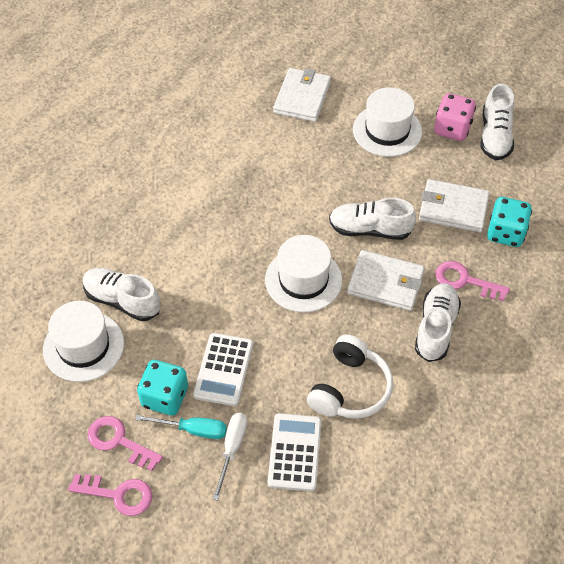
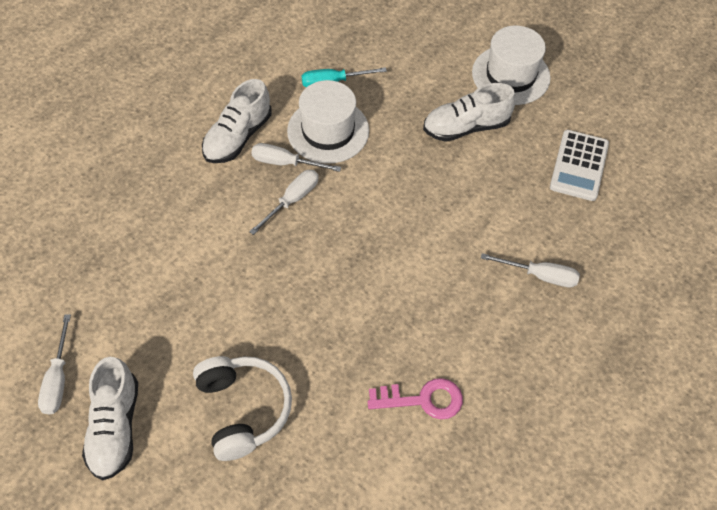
pink dice: [434,93,476,141] = 1 -> none = 0
pink key: [68,474,152,516] [88,416,163,471] [435,261,510,301] = 3 -> [367,378,463,419] = 1
turquoise dice: [137,360,188,416] [487,197,532,247] = 2 -> none = 0
white calculator: [193,333,253,406] [268,413,321,491] = 2 -> [550,130,609,201] = 1
white hat: [43,301,124,382] [265,235,342,312] [353,87,422,157] = 3 -> [287,80,369,164] [472,26,551,105] = 2
white screwdriver: [213,413,247,500] = 1 -> [38,314,71,415] [249,170,319,235] [251,143,341,172] [481,253,580,287] = 4
white shoe: [83,268,160,321] [329,198,416,240] [415,283,461,362] [480,84,514,160] = 4 -> [82,357,138,480] [202,79,272,163] [423,83,516,142] = 3
white wallet: [273,68,331,122] [347,250,425,311] [419,179,490,233] = 3 -> none = 0

